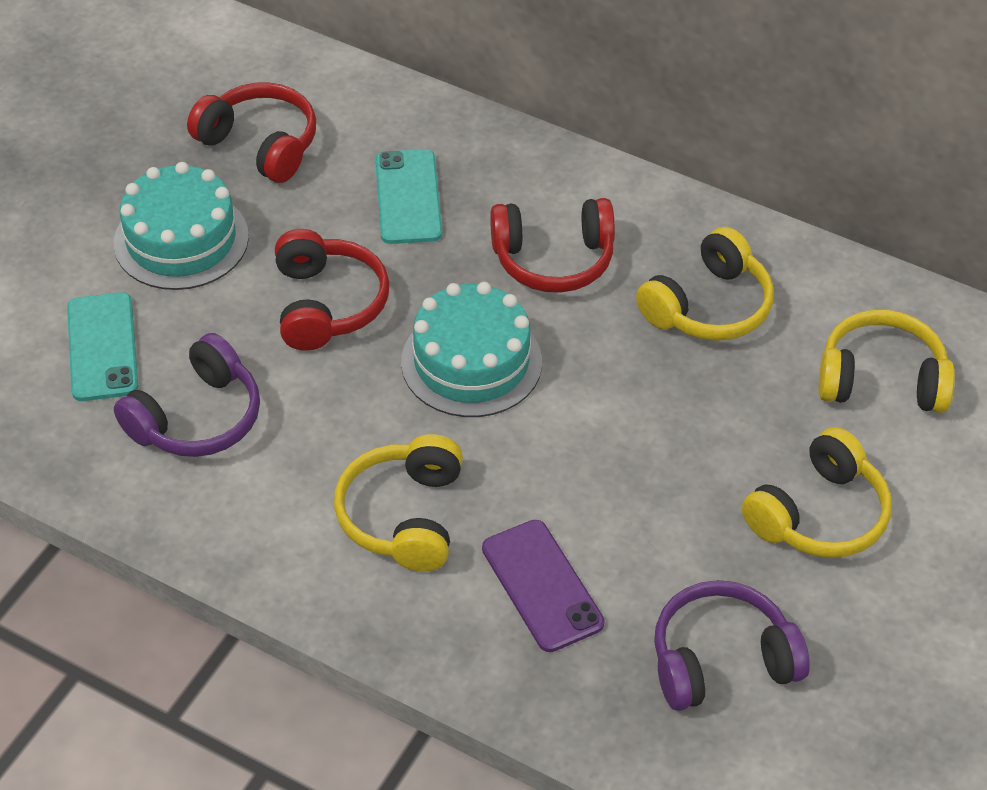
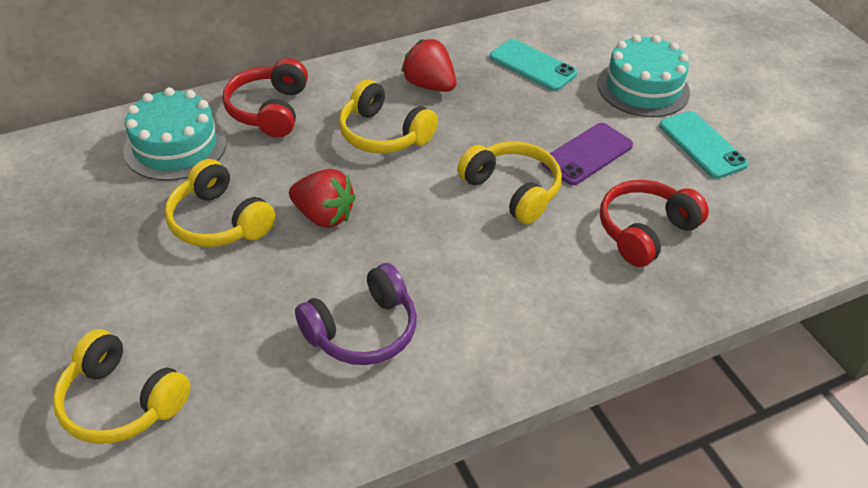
purple headphones: [114,333,260,457] [654,580,810,711] = 2 -> [295,263,417,365] = 1
red headphones: [187,82,316,183] [275,229,389,351] [490,198,615,293] = 3 -> [222,58,308,137] [600,180,709,267] = 2
red strawberry: none = 0 -> [289,169,356,228] [401,39,456,92] = 2

